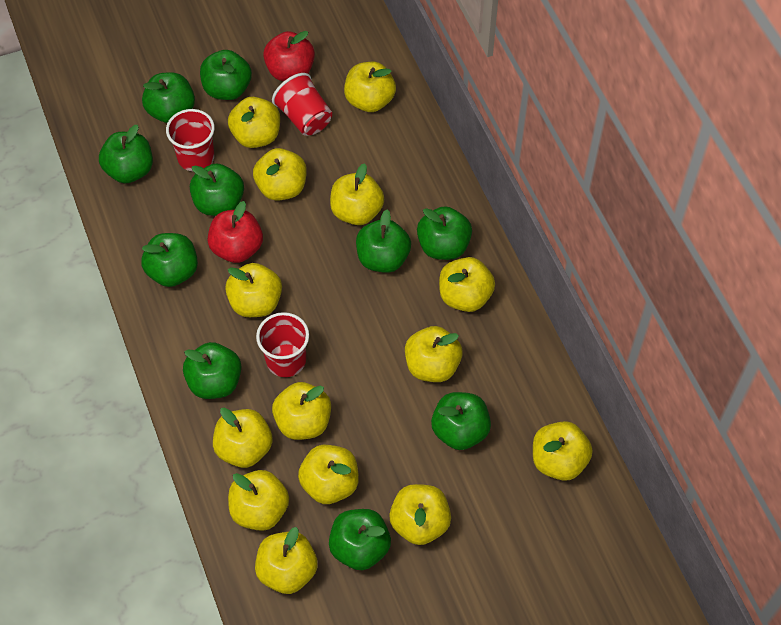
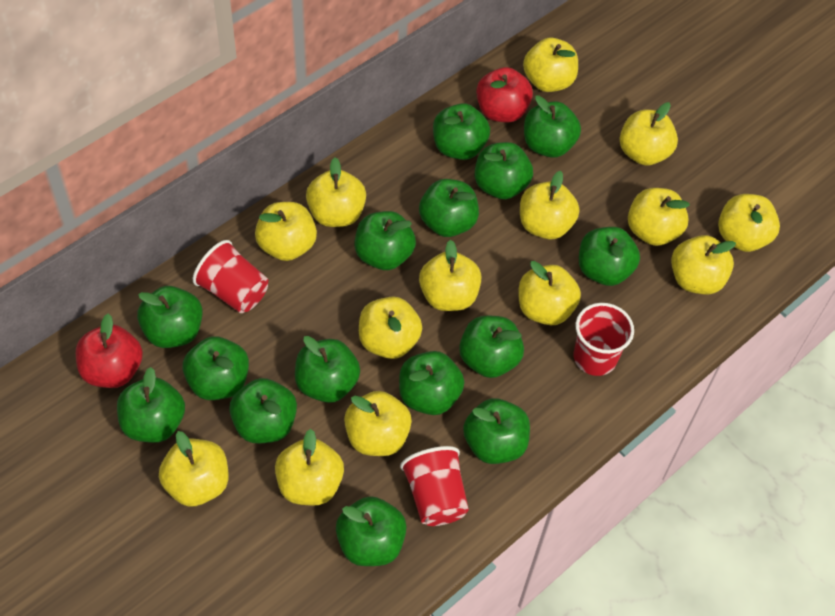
green apple: [99,125,153,183] [141,233,198,287] [142,72,195,123] [183,342,241,399] [190,163,244,216] [200,50,252,100] [329,509,391,570] [356,210,411,273] [417,206,472,260] [431,392,491,450] = 10 -> [117,367,185,443] [137,286,203,348] [182,336,249,400] [229,378,297,443] [295,336,360,403] [336,496,407,566] [355,211,416,270] [399,351,464,415] [419,179,479,237] [433,103,490,160] [459,316,524,378] [463,398,530,464] [475,142,533,199] [524,95,581,158] [579,227,640,286] = 15

